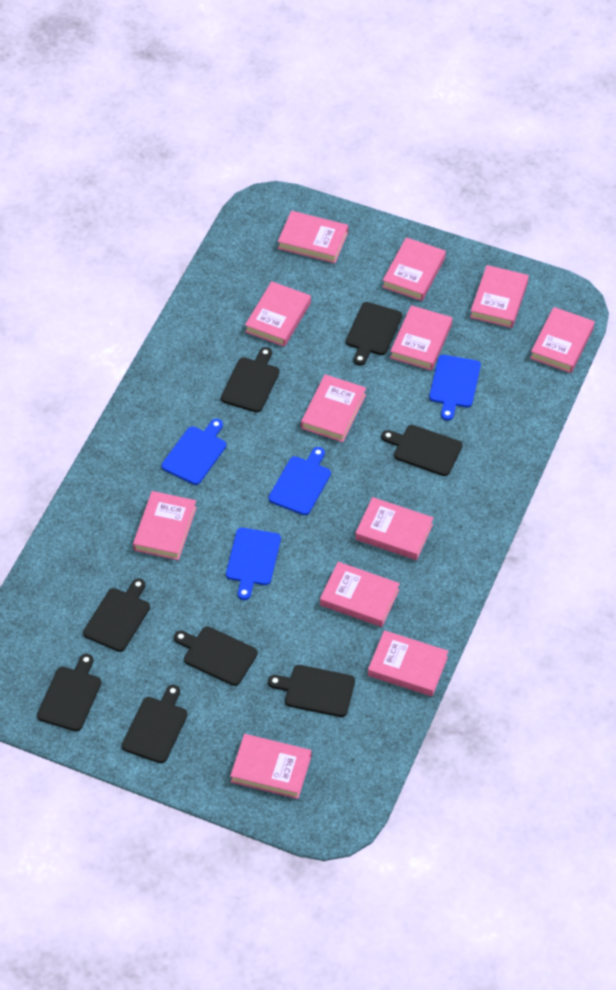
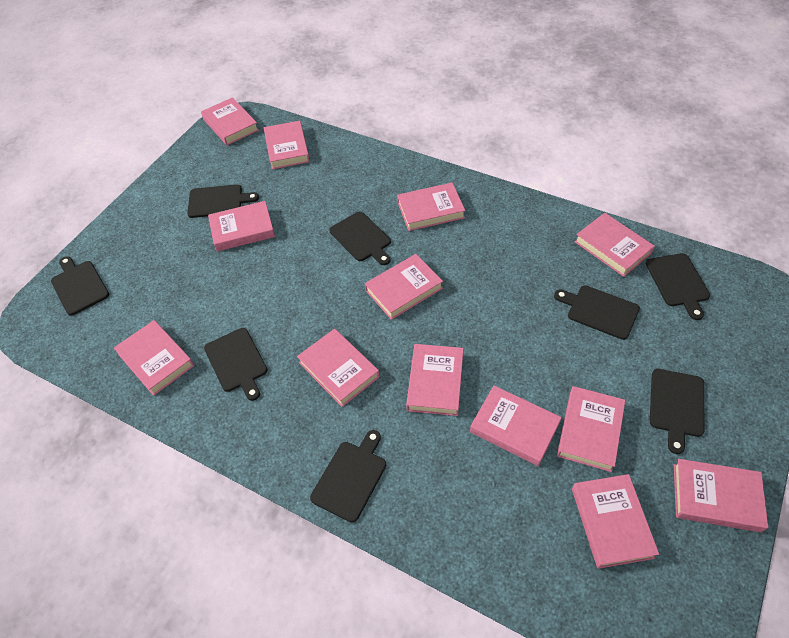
blue cutting board: [161,419,226,485] [226,528,281,600] [268,447,331,515] [429,355,481,421] = 4 -> none = 0
pink book: [133,491,197,560] [230,734,311,799] [245,281,311,347] [278,211,348,263] [301,374,366,442] [320,562,400,627] [355,497,434,560] [368,630,448,696] [382,237,446,301] [390,305,452,371] [470,265,529,328] [530,307,595,373] = 12 -> [114,320,194,396] [201,97,259,145] [208,201,275,251] [264,121,310,169] [297,329,380,407] [365,254,443,320] [397,183,465,231] [406,344,464,416] [470,386,562,466] [557,386,625,472] [572,474,659,569] [575,213,655,277] [674,459,768,532] = 13

